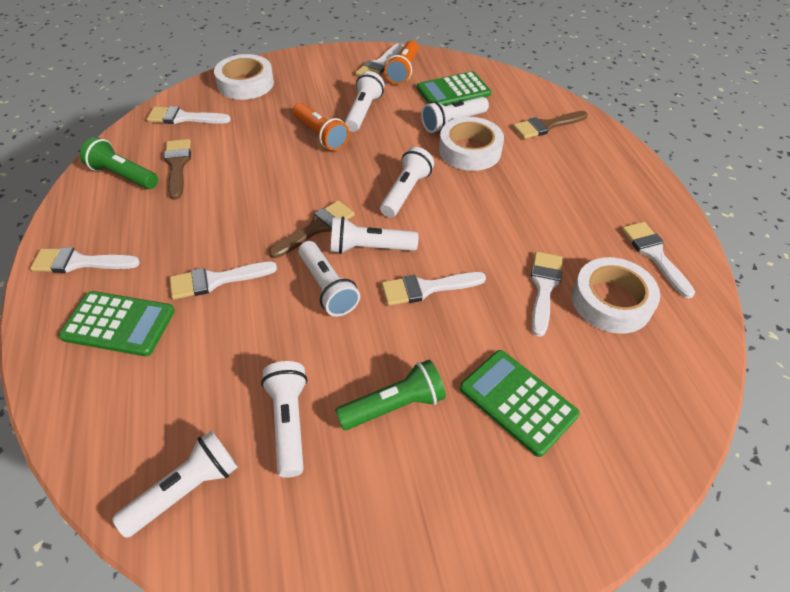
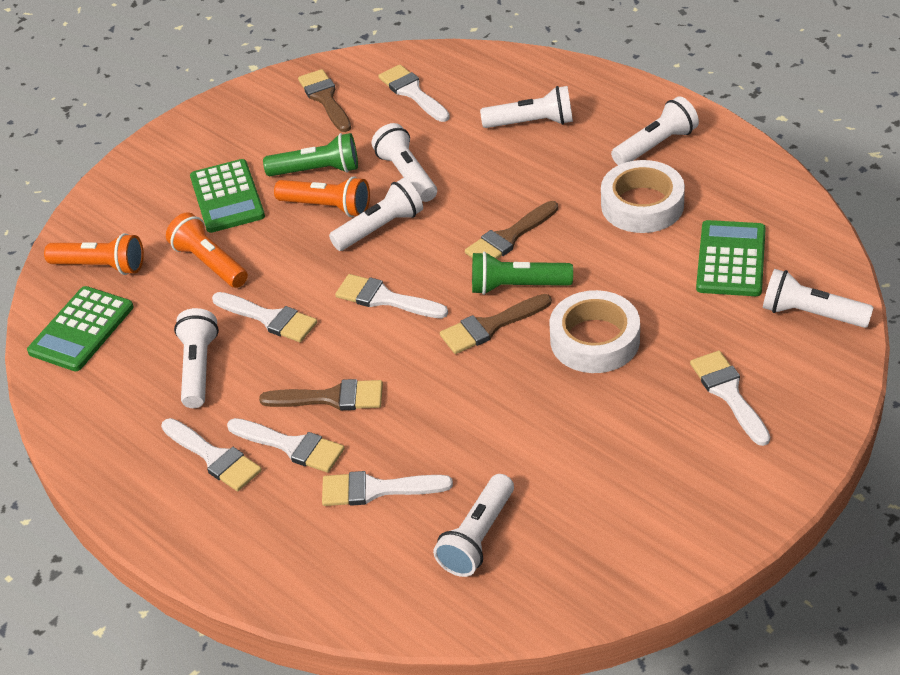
brown brush: [164,139,191,200] [269,200,355,258] [513,111,588,139] = 3 -> [259,379,383,410] [298,69,351,132] [440,294,552,354] [465,201,558,259] = 4
orange flashlight: [293,103,349,151] [384,40,419,85] = 2 -> [44,233,144,275] [166,212,248,288] [274,176,370,217] = 3
white tape: [214,54,274,100] [439,117,504,171] [572,257,660,334] = 3 -> [550,290,640,373] [601,160,685,233] = 2

